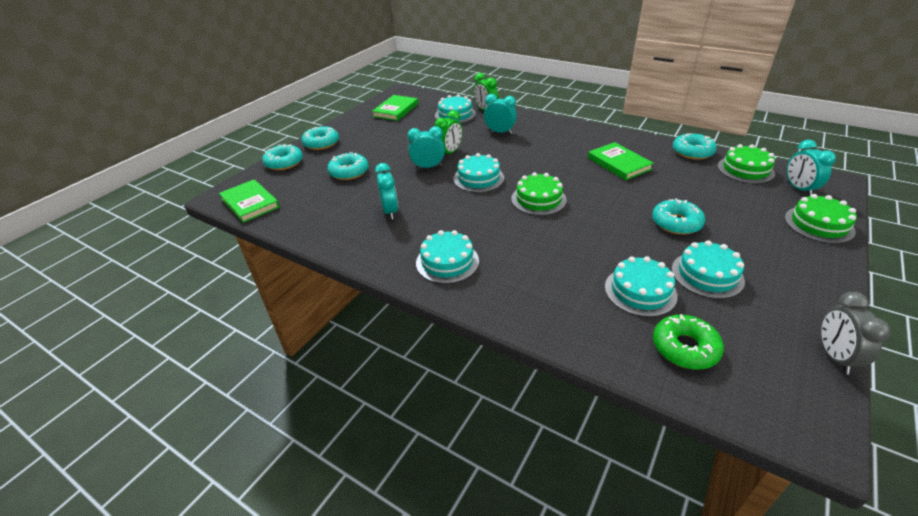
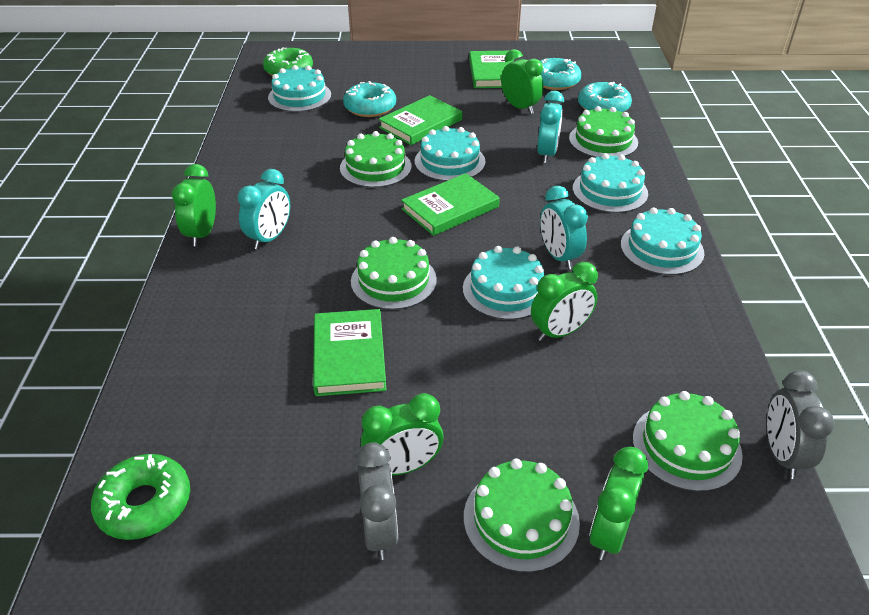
green book: [219,179,280,223] [372,95,418,121] [588,142,654,180] = 3 -> [313,309,386,396] [379,95,462,145] [401,173,500,236] [469,51,514,88] = 4
green cake: [511,172,567,216] [718,144,775,184] [785,194,857,244] = 3 -> [340,131,411,188] [351,237,437,310] [464,459,580,573] [569,106,638,158] [633,391,743,492] = 5
green clock: [435,110,462,158] [473,73,498,111] = 2 -> [172,164,216,246] [361,393,443,476] [501,49,543,114] [531,262,598,341] [589,447,648,560] = 5
green donut: [653,314,724,370] = 1 -> [91,454,190,540] [263,48,313,76] = 2
grey clock: [821,292,890,374] = 1 -> [356,442,398,560] [767,370,834,479] = 2
turquoise clock: [375,163,398,219] [408,126,445,169] [484,94,517,134] [787,140,836,196] = 4 -> [238,169,290,249] [537,91,564,163] [540,186,588,269] = 3
turquoise donut: [262,144,303,170] [301,126,339,150] [327,152,369,180] [652,198,705,235] [673,133,717,160] = 5 -> [343,81,396,117] [540,58,581,90] [578,82,632,113] = 3

